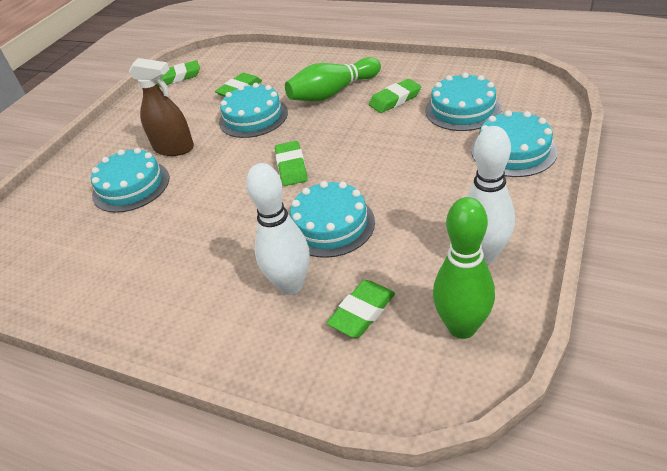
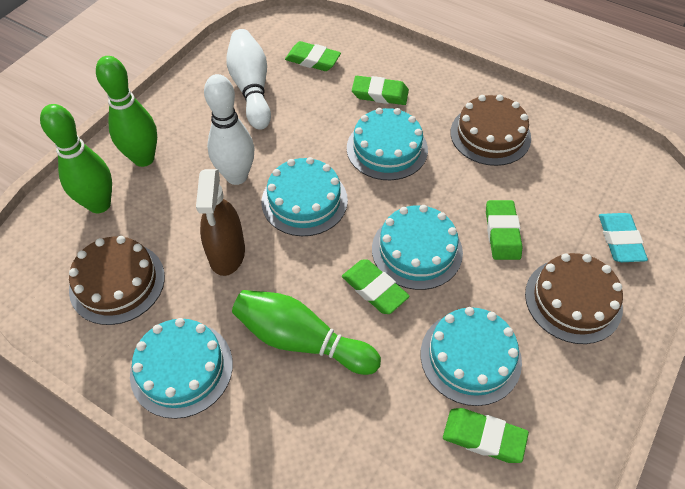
brown cake: none = 0 -> [69,236,165,325] [450,94,531,166] [525,253,623,344] = 3
green bowling pin: [285,57,381,102] [433,197,495,339] = 2 -> [40,104,112,213] [96,56,157,167] [232,290,381,375] = 3
turquoise eraser: none = 0 -> [599,213,648,262] = 1

